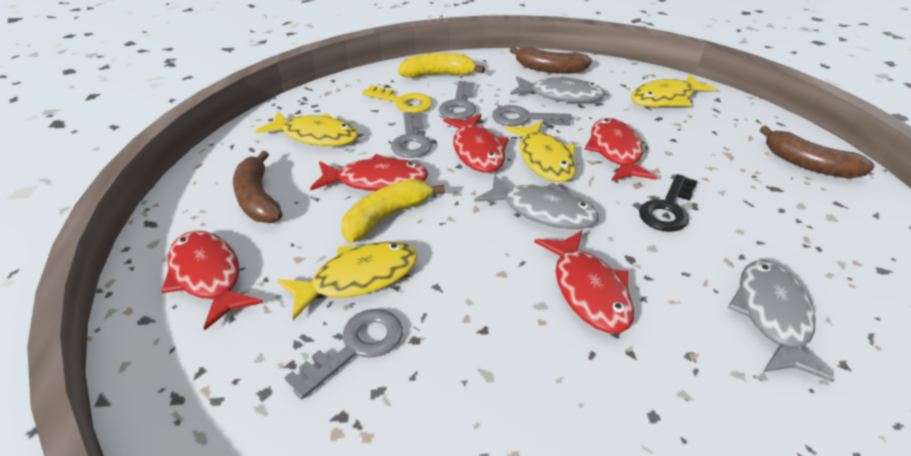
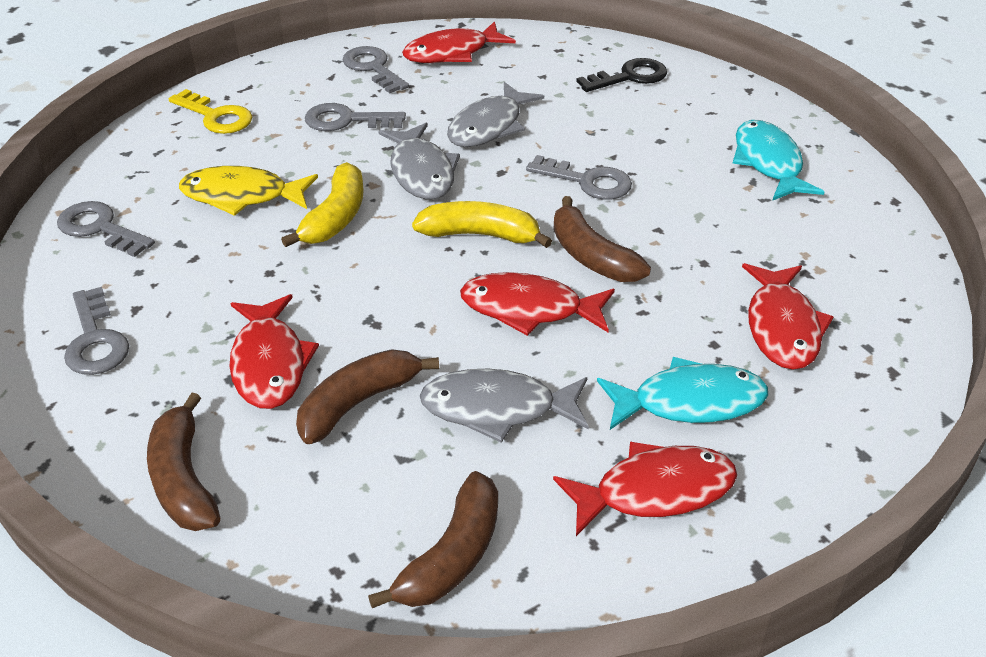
brown banana: [233,151,282,223] [510,47,592,74] [760,126,875,178] = 3 -> [147,393,220,531] [296,349,439,444] [368,471,498,608] [554,196,651,282] = 4
grey key: [284,309,403,399] [391,112,432,158] [439,81,476,120] [492,105,572,126] = 4 -> [57,201,155,257] [64,287,129,375] [305,103,406,131] [343,46,409,94] [526,155,632,200] = 5
turquoise fish: none = 0 -> [597,357,768,430] [733,120,824,201] = 2
yellow fish: [256,111,358,146] [277,242,418,320] [505,121,576,182] [631,74,717,107] = 4 -> [179,166,318,216] = 1

